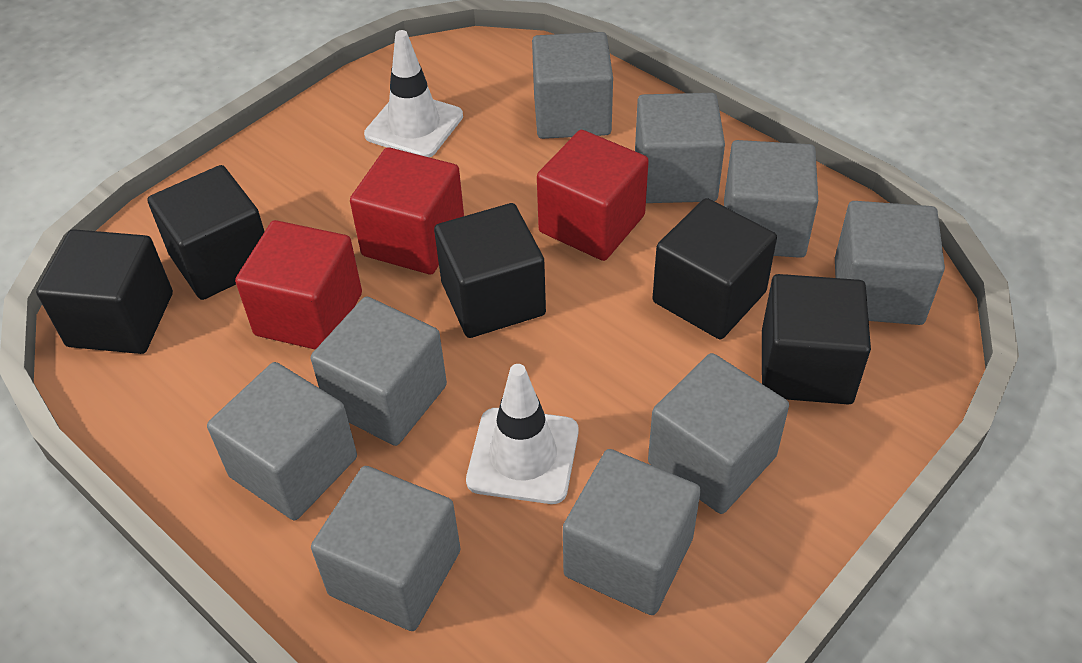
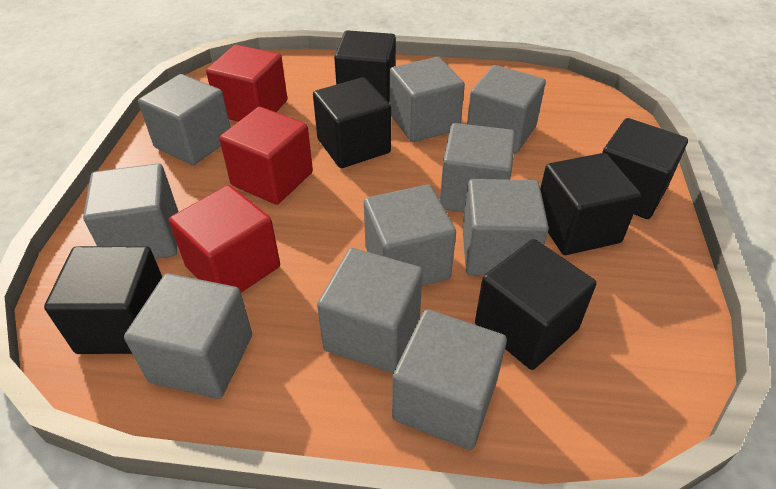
black cube: [36,229,173,354] [148,165,265,300] [434,203,546,338] [653,198,777,339] [762,274,871,405] = 5 -> [44,246,162,354] [313,77,391,168] [334,30,396,102] [475,239,596,370] [540,153,641,255] [602,118,688,219] = 6
grey cube: [207,362,357,520] [311,297,447,446] [311,466,461,631] [532,32,613,139] [563,449,701,615] [635,93,725,203] [648,353,789,514] [724,140,818,258] [835,201,945,325] = 9 -> [83,163,178,259] [124,273,252,399] [138,74,231,165] [317,248,423,373] [364,185,456,286] [390,57,465,142] [392,309,507,450] [440,123,515,212] [463,179,549,276] [467,65,546,154] = 10
white traffic cone: [364,30,463,157] [466,364,579,504] = 2 -> none = 0

